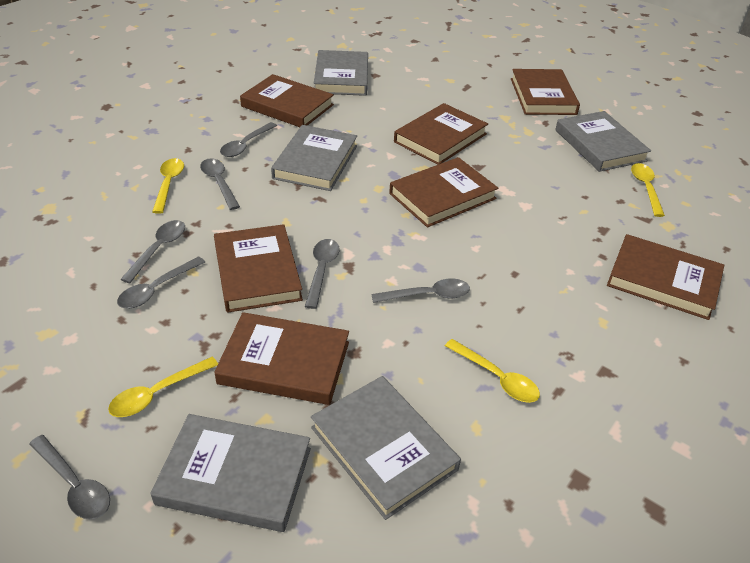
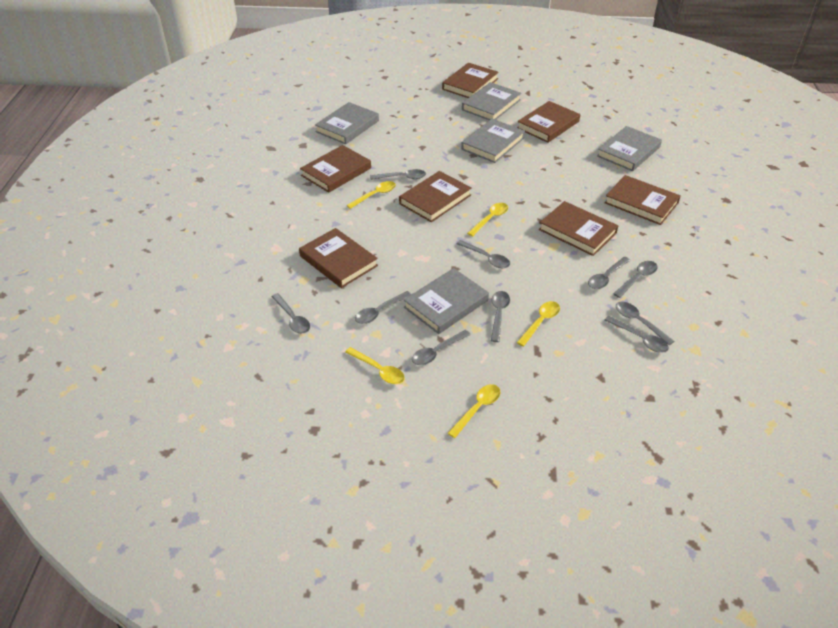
grey spoon: [29,435,110,519] [117,256,205,308] [120,220,185,283] [200,158,240,210] [220,122,277,157] [305,239,340,309] [371,279,470,303] = 7 -> [272,293,310,334] [355,291,412,324] [370,169,426,180] [412,330,471,365] [456,240,510,268] [491,291,510,342] [588,257,630,289] [605,316,669,353] [613,261,658,298] [616,302,674,345] = 10
yellow spoon: [108,357,218,417] [152,158,184,214] [445,339,540,403] [631,163,665,217] = 4 -> [345,347,405,384] [346,181,396,209] [448,384,500,438] [467,203,508,237] [517,301,560,346] = 5

